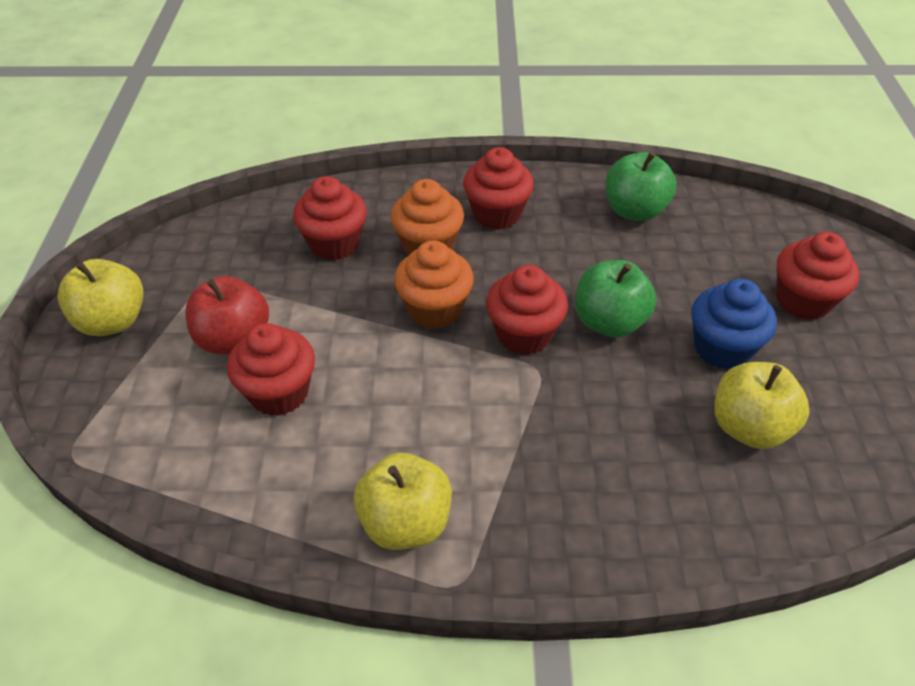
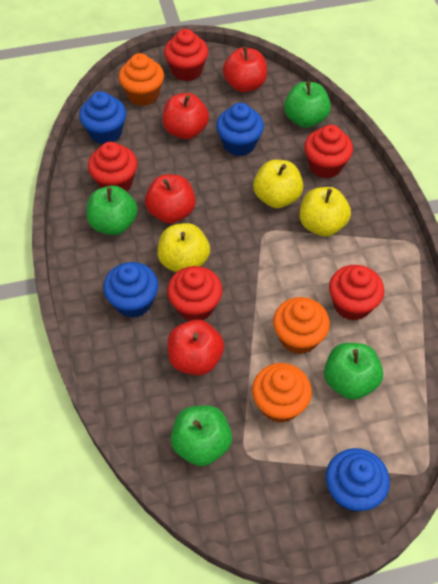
blue cupcake: [691,279,777,369] = 1 -> [79,91,126,144] [103,262,158,318] [216,103,264,156] [326,448,390,511] = 4
green apple: [575,260,657,338] [606,152,676,221] = 2 -> [87,185,138,235] [171,405,232,466] [284,81,331,128] [324,343,383,400] = 4
orange cupcake: [391,179,464,256] [394,240,474,329] = 2 -> [119,53,164,106] [252,363,312,423] [273,297,330,354] = 3
red apple: [185,276,269,354] = 1 -> [145,174,196,224] [162,93,209,139] [167,320,224,375] [223,47,267,92] = 4

